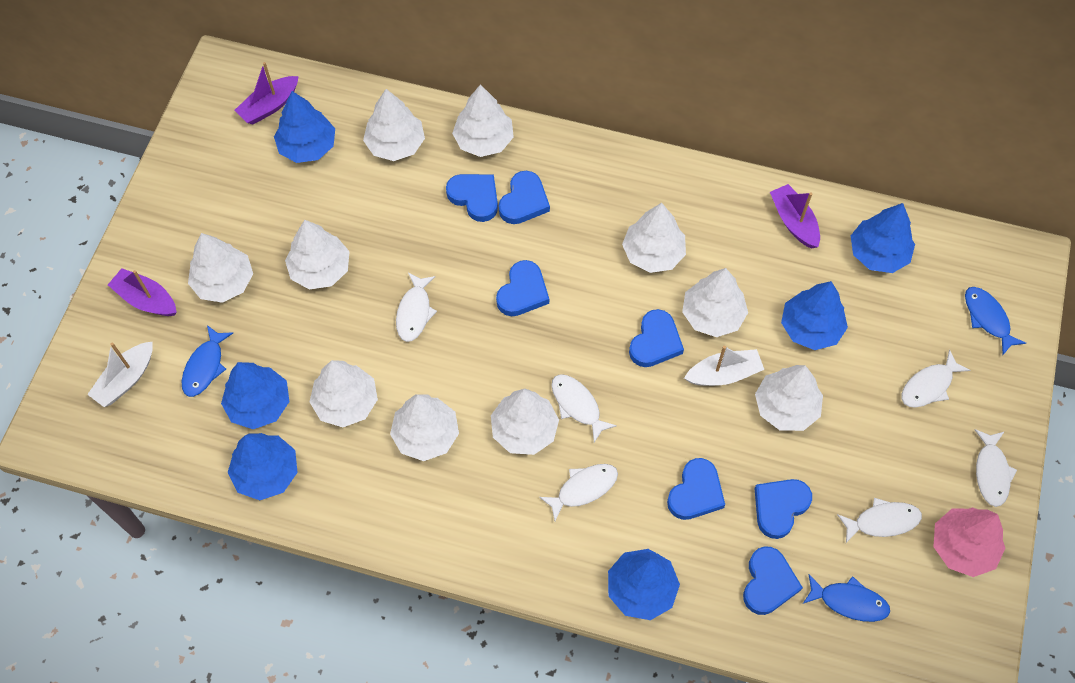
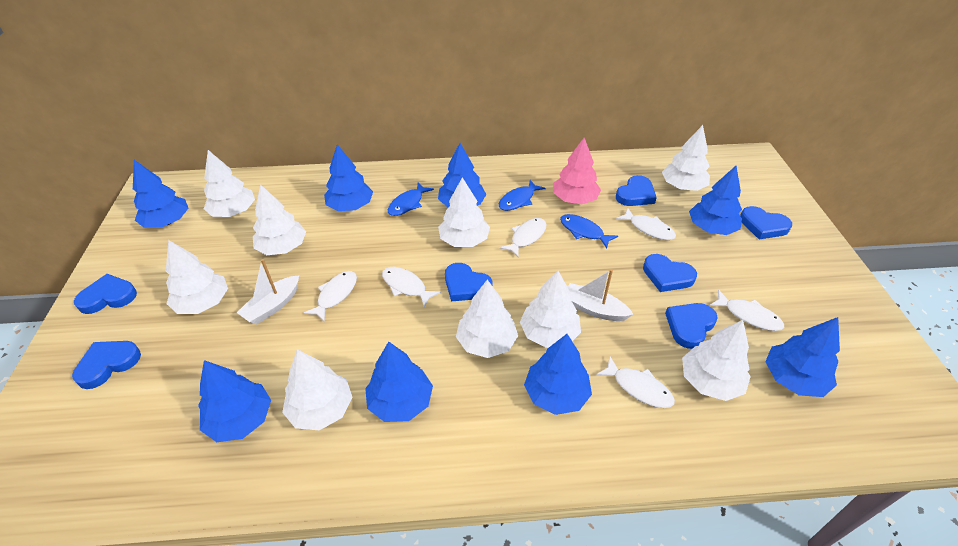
blue tree: [221,362,289,429] [228,433,298,500] [274,91,335,163] [608,549,680,620] [781,281,848,350] [851,203,915,273] = 6 -> [133,160,188,228] [198,360,271,442] [324,144,373,211] [365,342,433,422] [438,143,487,208] [524,334,592,415] [689,166,742,235] [765,317,840,397] = 8
purple boat: [108,268,177,316] [235,62,299,124] [770,184,820,249] = 3 -> none = 0
white tree: [188,233,253,303] [285,220,350,289] [310,360,378,427] [363,89,425,161] [390,394,459,461] [452,84,514,157] [491,388,559,455] [622,203,686,273] [682,268,748,337] [755,365,823,431] = 10 -> [166,240,228,314] [204,150,255,217] [253,184,306,255] [282,349,352,430] [438,177,490,247] [456,280,518,358] [520,271,581,348] [662,125,710,191] [682,320,751,401] = 9

